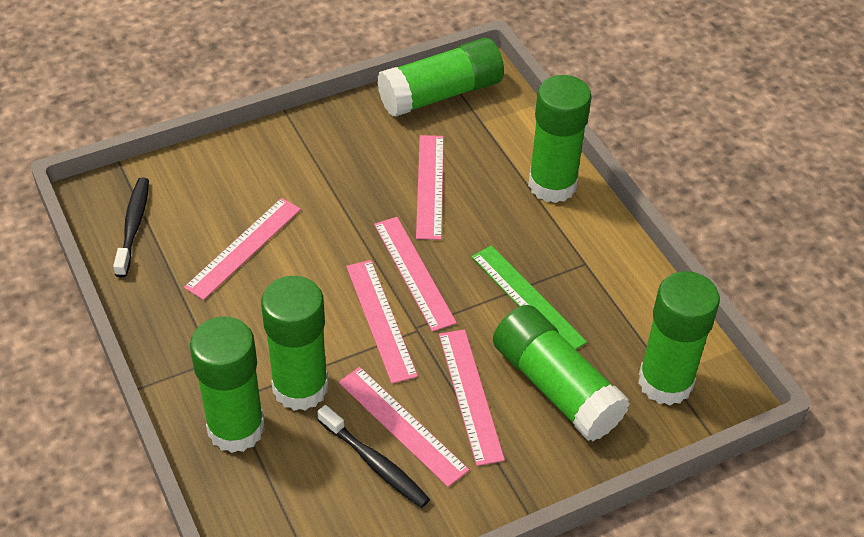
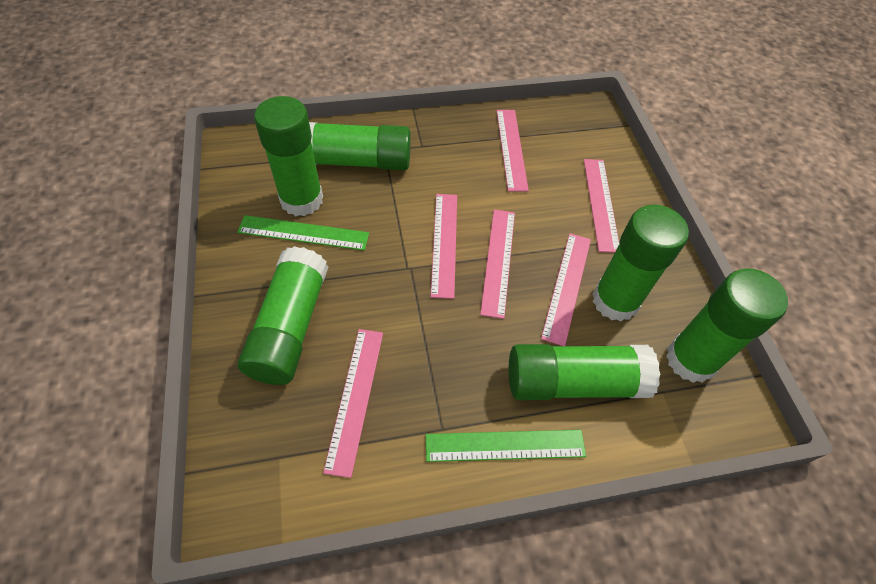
black toothbrush: [113,178,149,277] [317,405,430,508] = 2 -> none = 0
green ruler: [471,245,587,350] = 1 -> [237,215,369,251] [426,430,586,462] = 2

